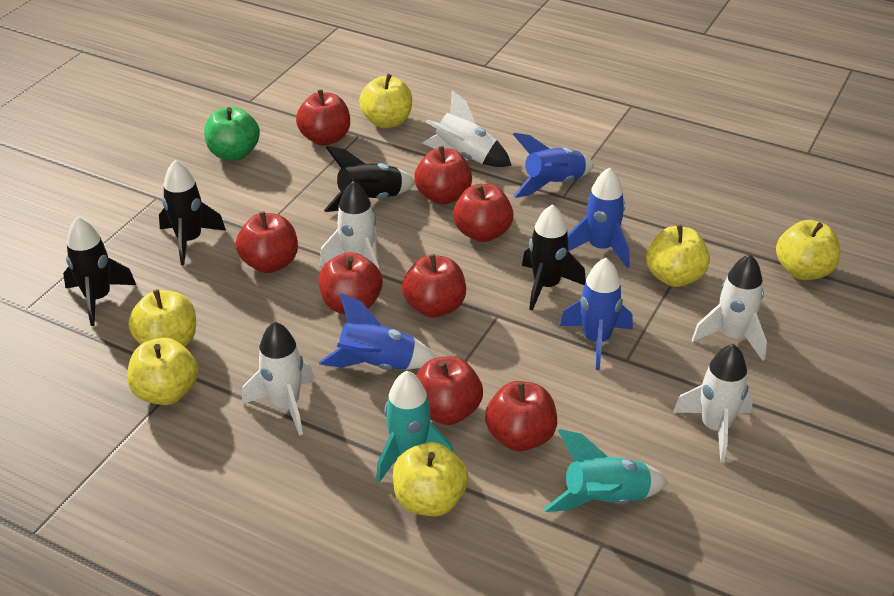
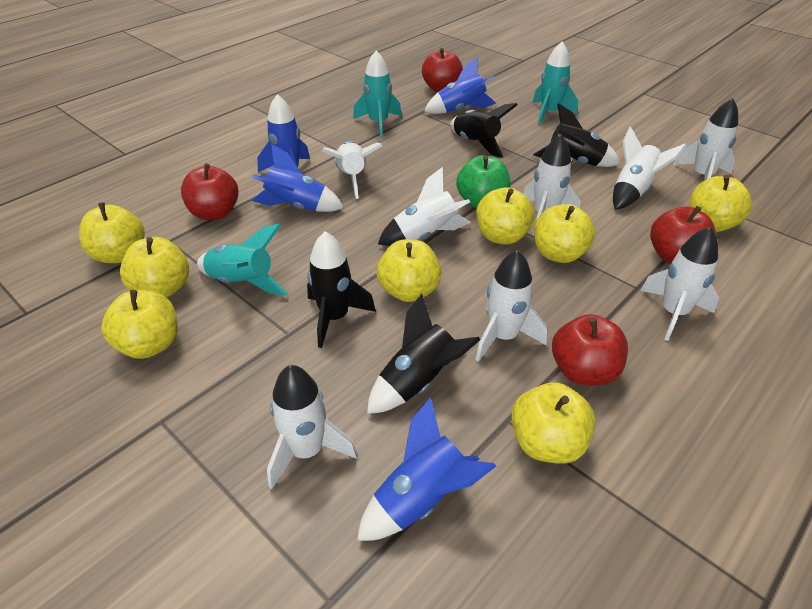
red apple: [236,211,298,273] [296,89,350,146] [319,252,383,314] [402,254,466,318] [414,146,472,205] [416,356,483,425] [453,184,514,242] [485,381,557,451] = 8 -> [181,163,239,220] [422,48,463,92] [552,314,628,386] [650,206,716,264] = 4
turquoise rocket: [376,371,453,482] [544,429,668,512] = 2 -> [197,224,288,296] [353,50,402,137] [533,41,578,125] = 3
white rocket: [242,321,314,436] [320,181,379,269] [422,90,511,167] [673,344,753,462] [692,254,767,361] = 5 -> [267,365,358,489] [322,141,383,199] [378,167,471,246] [475,250,547,362] [523,134,581,234] [613,126,687,210] [640,227,719,341] [673,98,738,181] = 8
yellow apple: [127,338,198,405] [128,289,196,347] [359,74,412,128] [393,442,468,517] [646,225,710,287] [776,220,840,280] = 6 -> [79,202,145,263] [101,290,178,359] [120,237,189,298] [377,239,442,302] [476,187,535,245] [511,383,596,464] [534,204,595,263] [689,175,752,232] = 8

